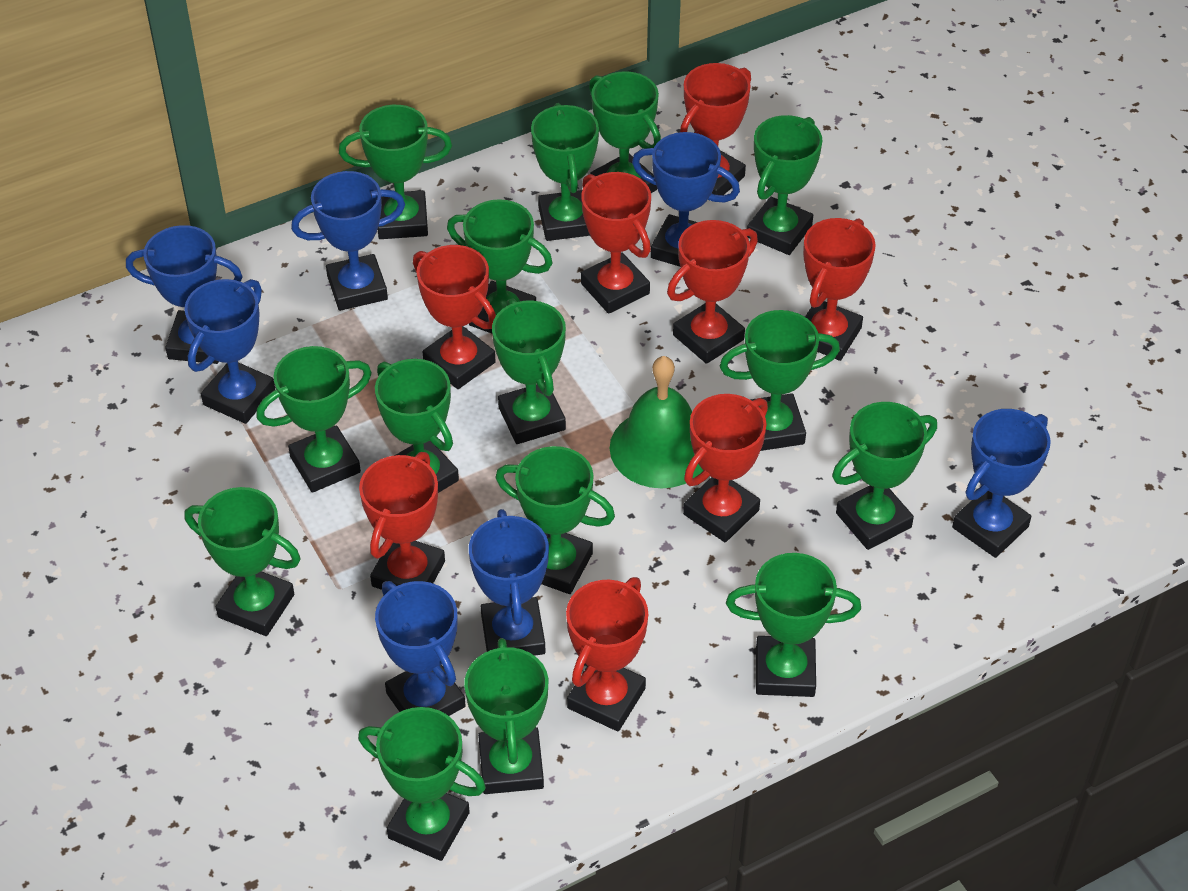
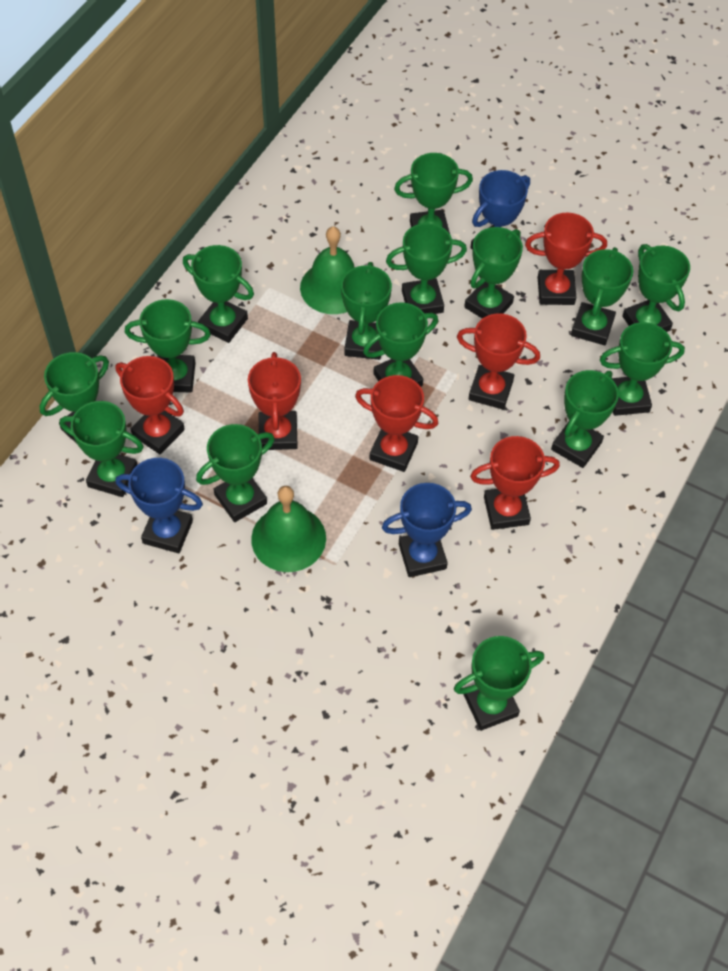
blue trophy: [126,225,243,364] [184,279,275,424] [291,171,405,311] [375,581,466,716] [469,509,549,656] [632,132,740,267] [952,409,1051,558] = 7 -> [115,458,203,553] [382,483,472,577] [470,170,530,250] = 3
green bell: [610,356,703,488] = 1 -> [251,486,326,572] [300,226,355,314] = 2
red trophy: [359,452,445,590] [413,245,496,389] [566,577,648,731] [581,172,651,314] [667,220,758,364] [680,63,751,195] [683,394,768,542] [803,218,876,361] = 8 -> [116,356,185,454] [248,352,301,450] [355,375,438,472] [457,314,540,410] [470,436,560,530] [525,212,607,305] = 6

